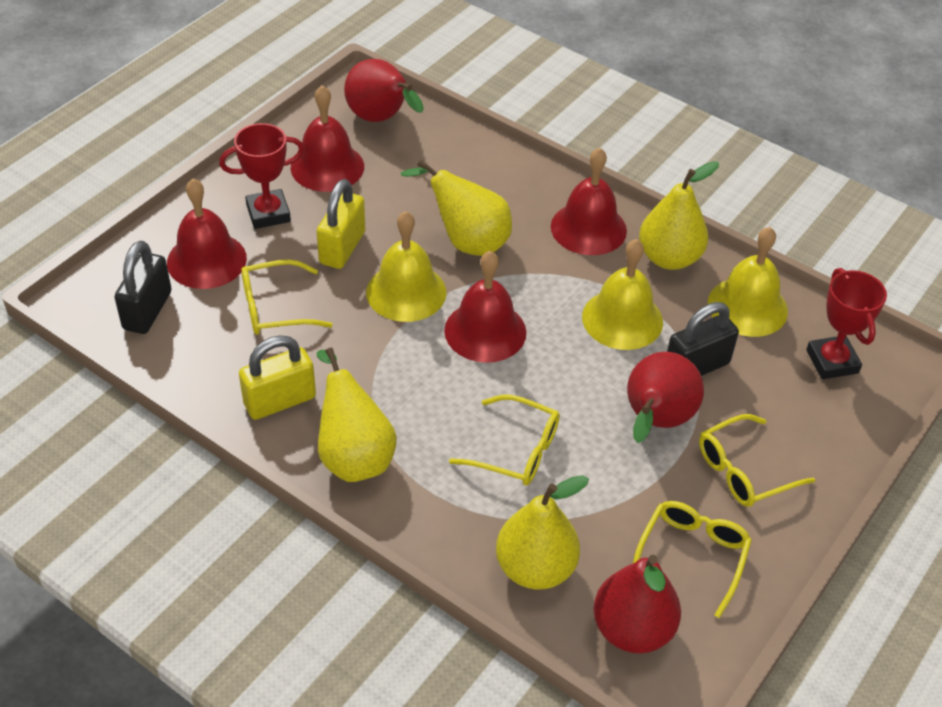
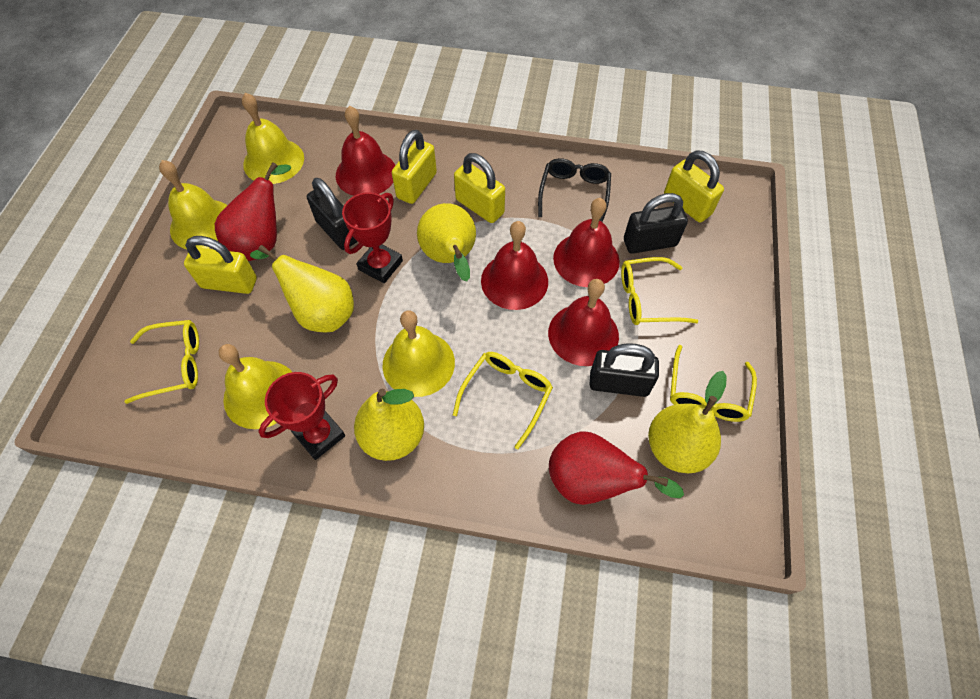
black glasses: none = 0 -> [538,158,611,222] = 1
black padlock: [114,241,172,334] [667,302,739,376] = 2 -> [307,178,357,250] [590,343,659,397] [624,193,688,254] = 3
red pear: [344,59,424,122] [593,555,681,653] [627,352,704,443] = 3 -> [215,162,291,261] [549,431,684,505] = 2
yellow bell: [366,211,446,322] [582,239,663,350] [708,227,788,337] = 3 -> [159,160,227,249] [219,344,292,429] [242,93,304,184] [382,310,455,397] = 4
yellow padlock: [239,335,316,420] [317,179,365,269] = 2 -> [184,236,257,294] [392,130,437,204] [454,153,505,223] [664,150,724,223] = 4

